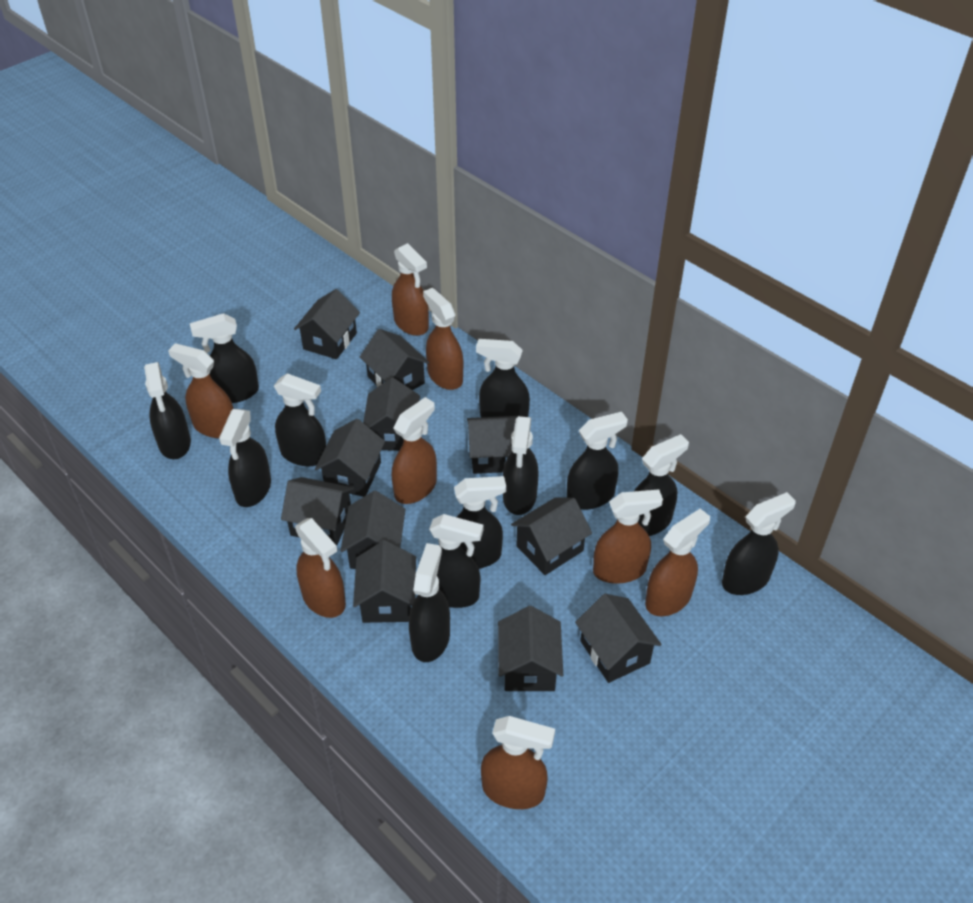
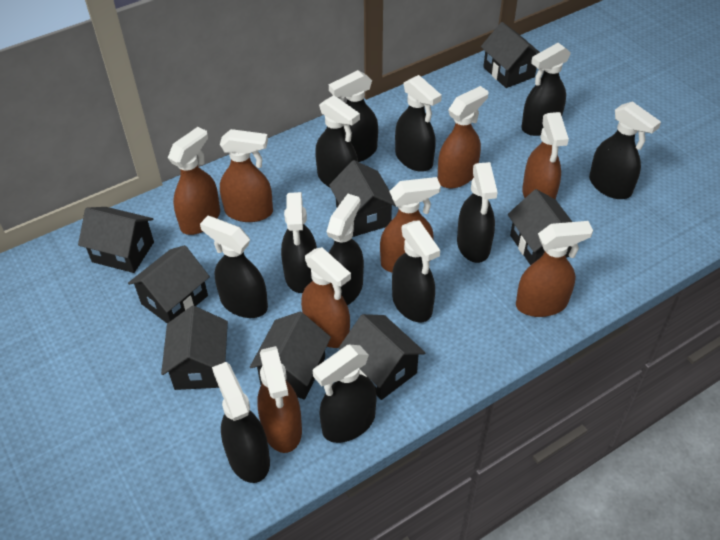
black house: [281,477,354,545] [294,289,360,359] [315,419,385,497] [340,491,406,569] [353,540,416,623] [360,329,429,390] [363,378,420,451] [467,416,518,474] [498,606,563,691] [511,497,592,575] [575,594,662,683] = 11 -> [78,207,154,273] [128,245,210,323] [161,306,228,390] [250,312,331,399] [329,160,396,237] [339,314,426,400] [481,22,540,88] [508,189,572,265] = 8

